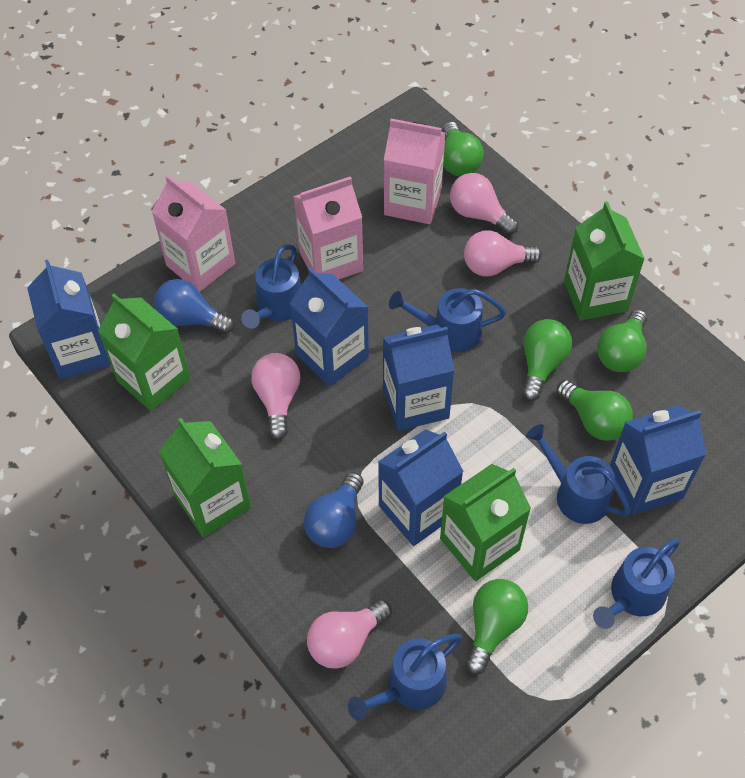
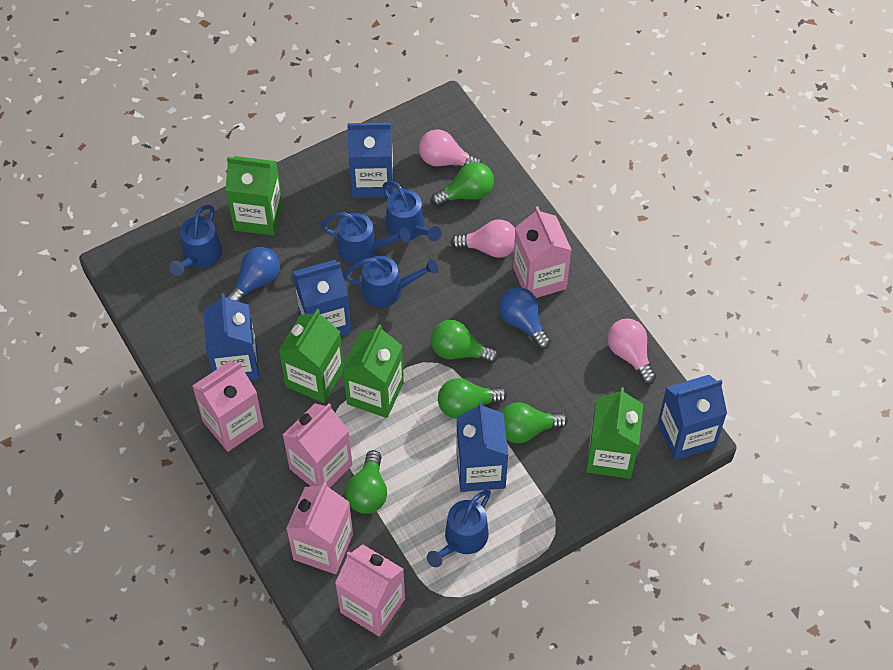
pink carton: [151,175,235,292] [293,176,363,279] [384,119,445,224] = 3 -> [192,361,264,452] [283,403,353,488] [286,482,353,574] [335,545,405,636] [513,206,571,298] = 5
pink light bulb: [251,353,300,440] [307,600,392,669] [450,173,518,235] [464,230,542,277] = 4 -> [419,129,482,167] [451,219,515,258] [607,318,656,384] = 3

